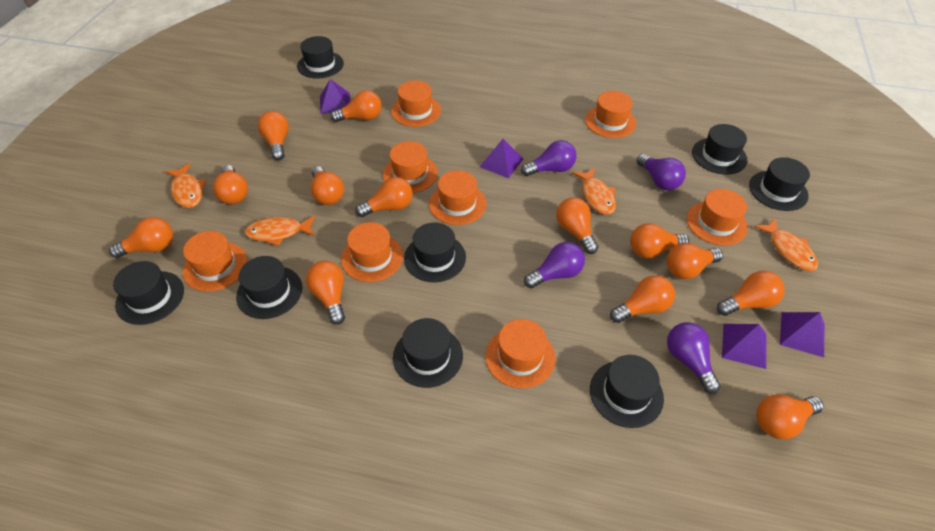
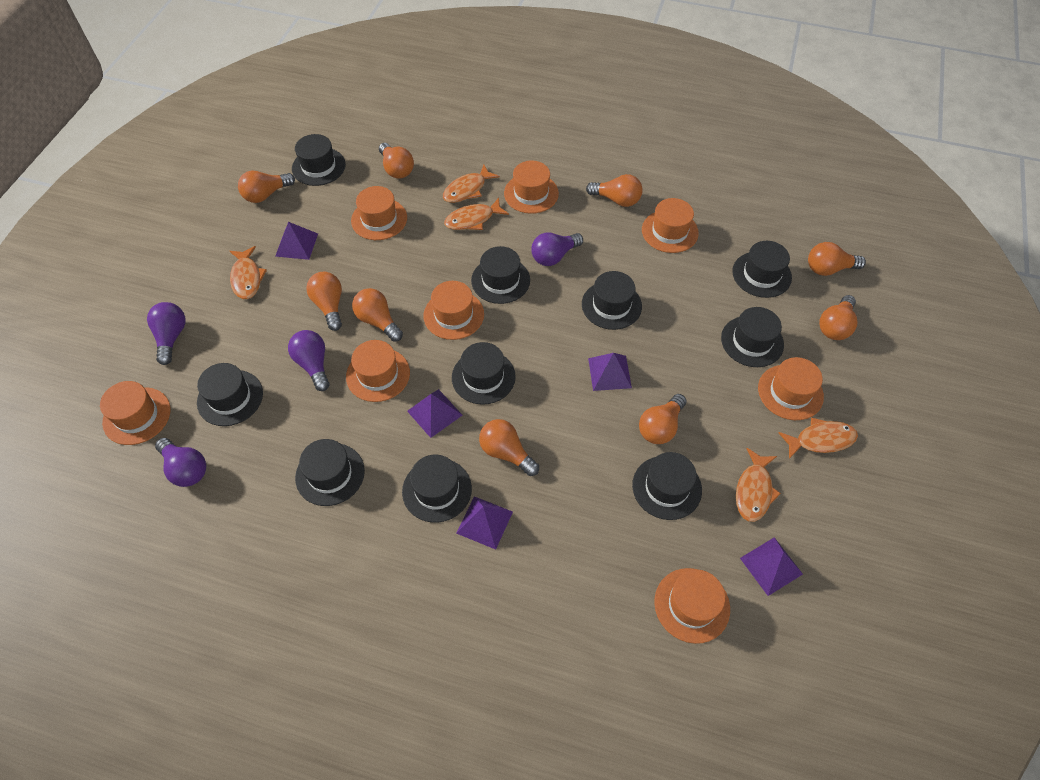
black hat: [113,261,184,325] [236,256,302,319] [297,36,344,79] [393,318,463,388] [404,222,466,282] [590,355,664,428] [692,124,747,174] [749,157,810,211] = 8 -> [197,363,263,426] [292,134,346,186] [295,439,365,506] [402,455,472,523] [452,342,516,405] [471,246,530,304] [582,271,642,330] [632,452,702,520] [721,307,784,367] [732,241,792,298] = 10
orange fish: [165,163,206,208] [244,216,315,246] [572,168,616,215] [754,218,818,271] = 4 -> [230,246,267,299] [443,165,500,203] [444,197,509,230] [736,448,781,522] [778,417,858,459] = 5
orange light bulb: [109,217,173,258] [213,165,248,204] [257,111,289,160] [306,261,345,325] [311,166,344,205] [330,90,382,122] [355,177,413,217] [556,197,598,254] [610,275,675,323] [630,223,689,259] [666,243,723,279] [717,271,785,316] [756,395,824,439] = 13 -> [238,171,295,203] [306,272,342,331] [352,288,403,342] [379,143,414,179] [479,419,539,476] [586,174,643,207] [639,394,686,444] [808,242,866,276] [819,295,857,340] = 9
purple pyramid: [320,79,350,114] [480,139,523,178] [722,324,766,369] [780,312,824,357] = 4 -> [275,222,318,260] [407,389,463,438] [456,496,513,550] [588,353,632,391] [740,537,803,596] = 5

